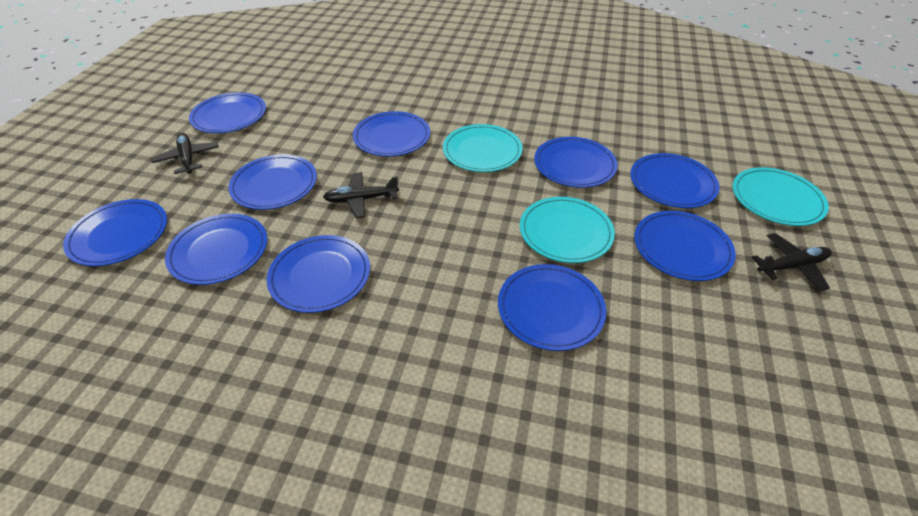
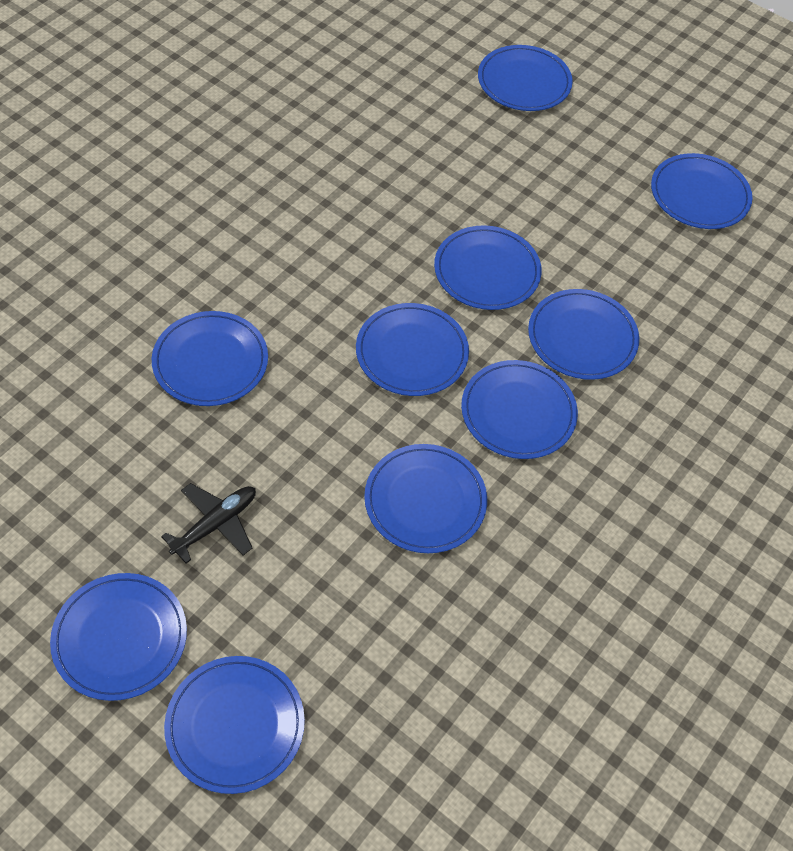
black plane: [151,133,219,174] [323,172,399,218] [752,233,832,291] = 3 -> [161,483,256,564] = 1
turquoise plate: [443,124,523,172] [520,197,615,263] [732,167,829,226] = 3 -> none = 0

